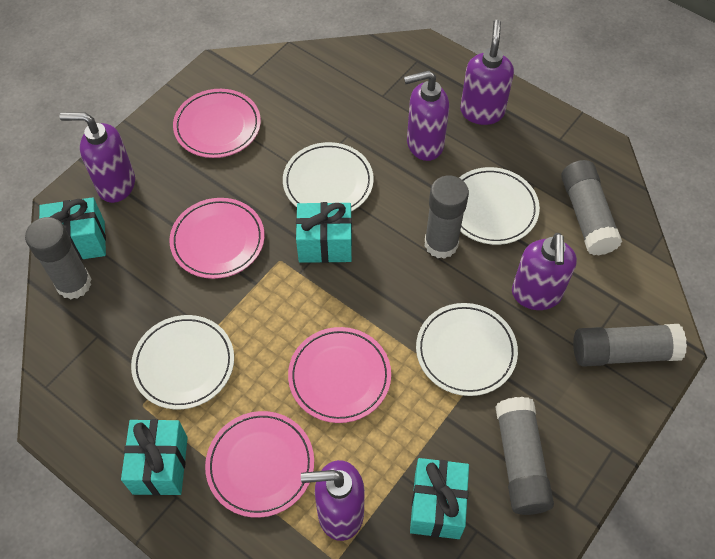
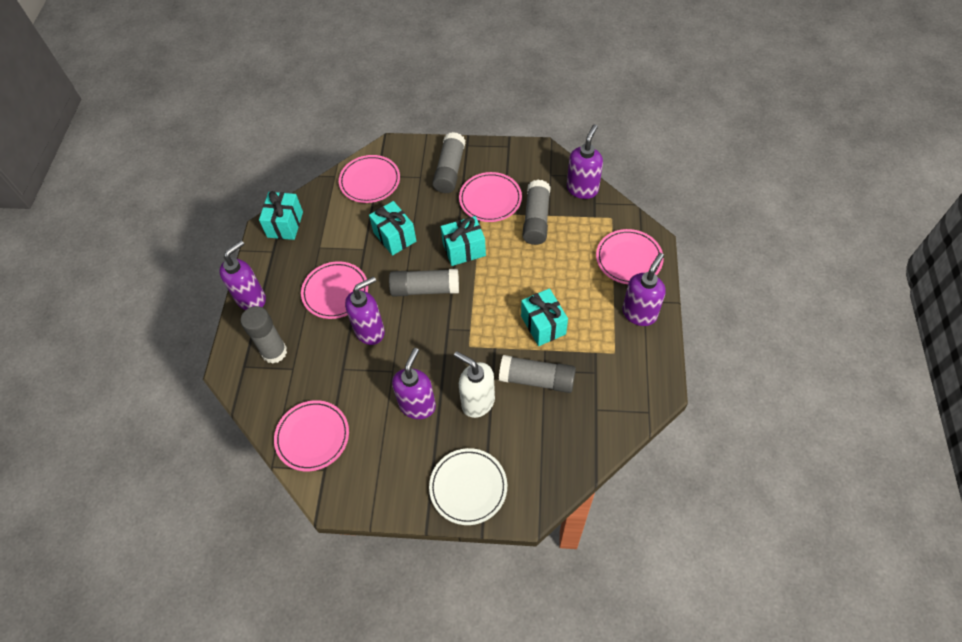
pink plate: [169,198,265,279] [173,89,261,158] [205,411,314,518] [288,327,391,423] = 4 -> [274,400,349,471] [301,261,368,319] [339,155,400,203] [459,172,522,222] [596,229,664,284] = 5
white plate: [131,315,234,409] [283,142,374,212] [416,303,518,396] [459,167,540,245] = 4 -> [429,448,507,525] = 1
white soap dispenser: none = 0 -> [454,351,495,418] = 1

